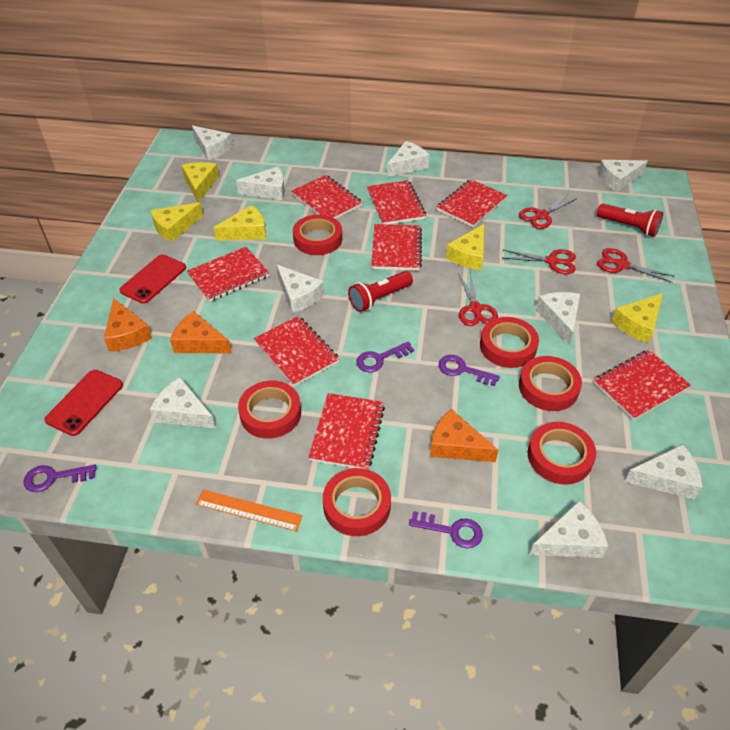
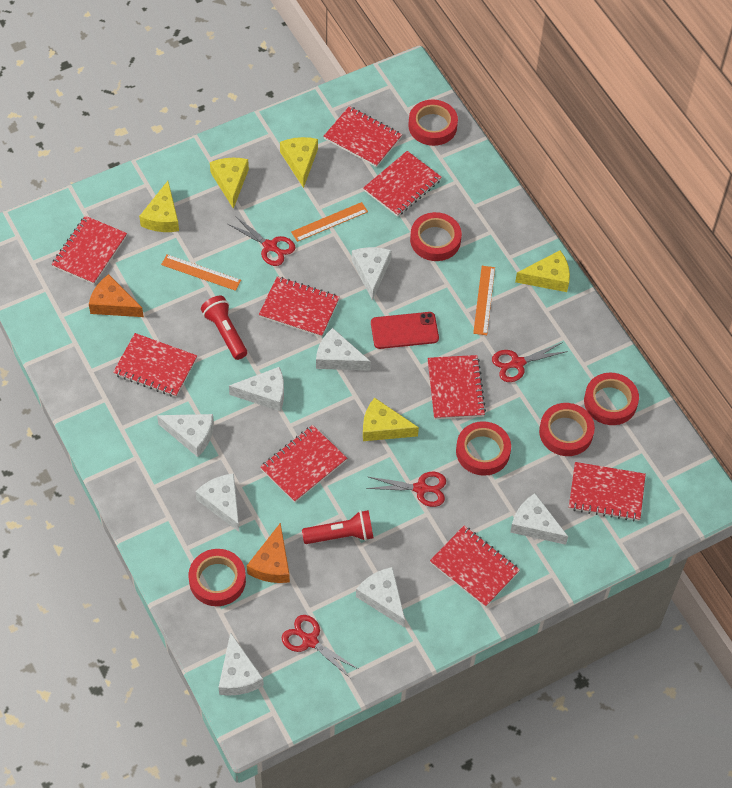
orange cheese: [104,298,152,352] [170,311,232,353] [430,409,499,462] = 3 -> [89,274,144,317] [247,523,290,583] = 2
orange ruler: [196,490,303,531] = 1 -> [161,254,241,291] [291,202,368,242] [473,266,495,335] = 3
purple key: [23,465,96,492] [356,342,414,372] [409,511,483,548] [439,355,500,386] = 4 -> none = 0
red notebook: [187,247,269,302] [254,316,339,386] [292,175,363,219] [308,393,385,469] [367,180,426,224] [371,224,422,271] [437,179,507,227] [594,350,691,420] = 8 -> [51,216,127,284] [113,333,197,397] [259,276,340,337] [260,425,347,502] [323,106,402,167] [363,151,442,217] [428,355,486,419] [430,526,520,607] [569,462,646,521] = 9
red phone: [44,370,123,436] [119,254,186,304] = 2 -> [371,312,439,349] = 1
white cheese: [150,377,216,428] [192,125,233,160] [236,167,285,200] [277,265,324,313] [387,141,429,177] [529,500,608,558] [536,292,580,345] [598,160,648,192] [624,444,702,499] = 9 -> [157,414,214,457] [196,473,239,532] [219,632,264,696] [229,367,284,411] [316,328,371,371] [351,247,391,301] [356,567,405,627] [510,493,568,545] = 8

